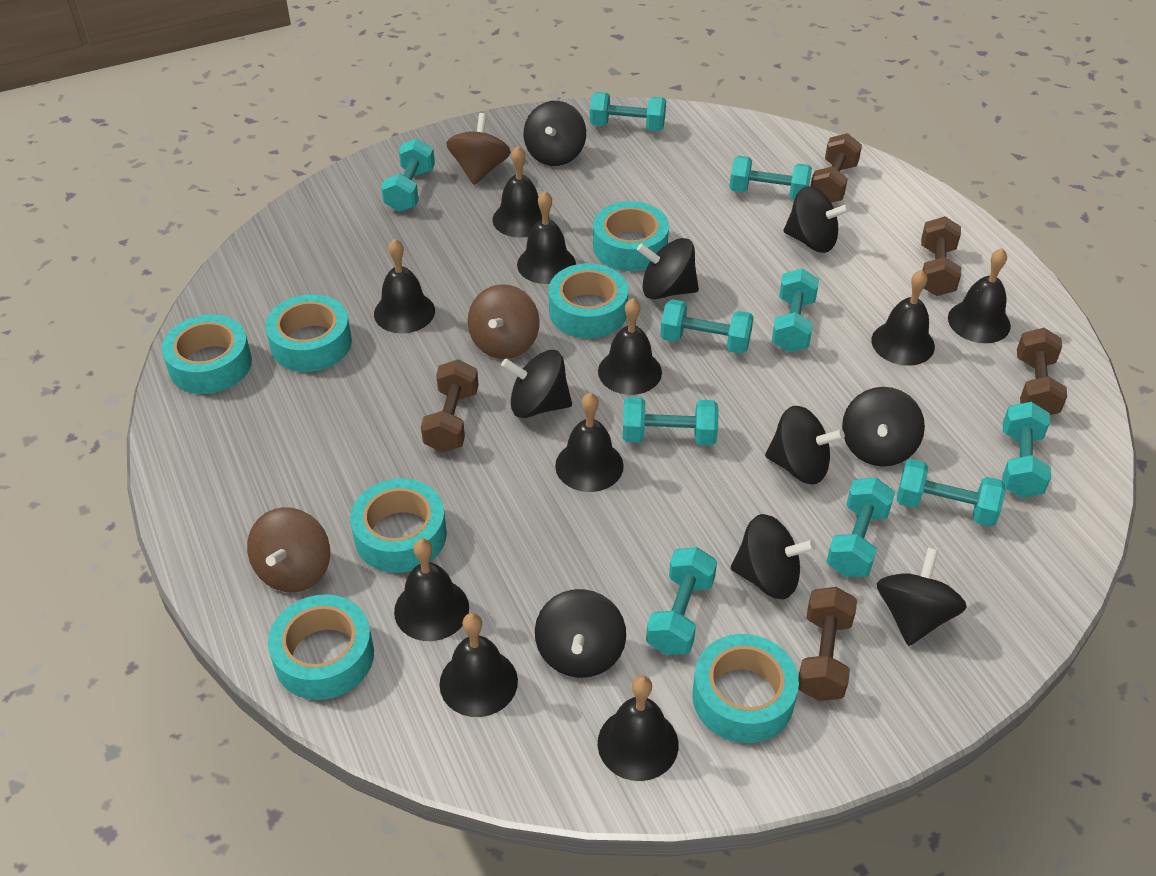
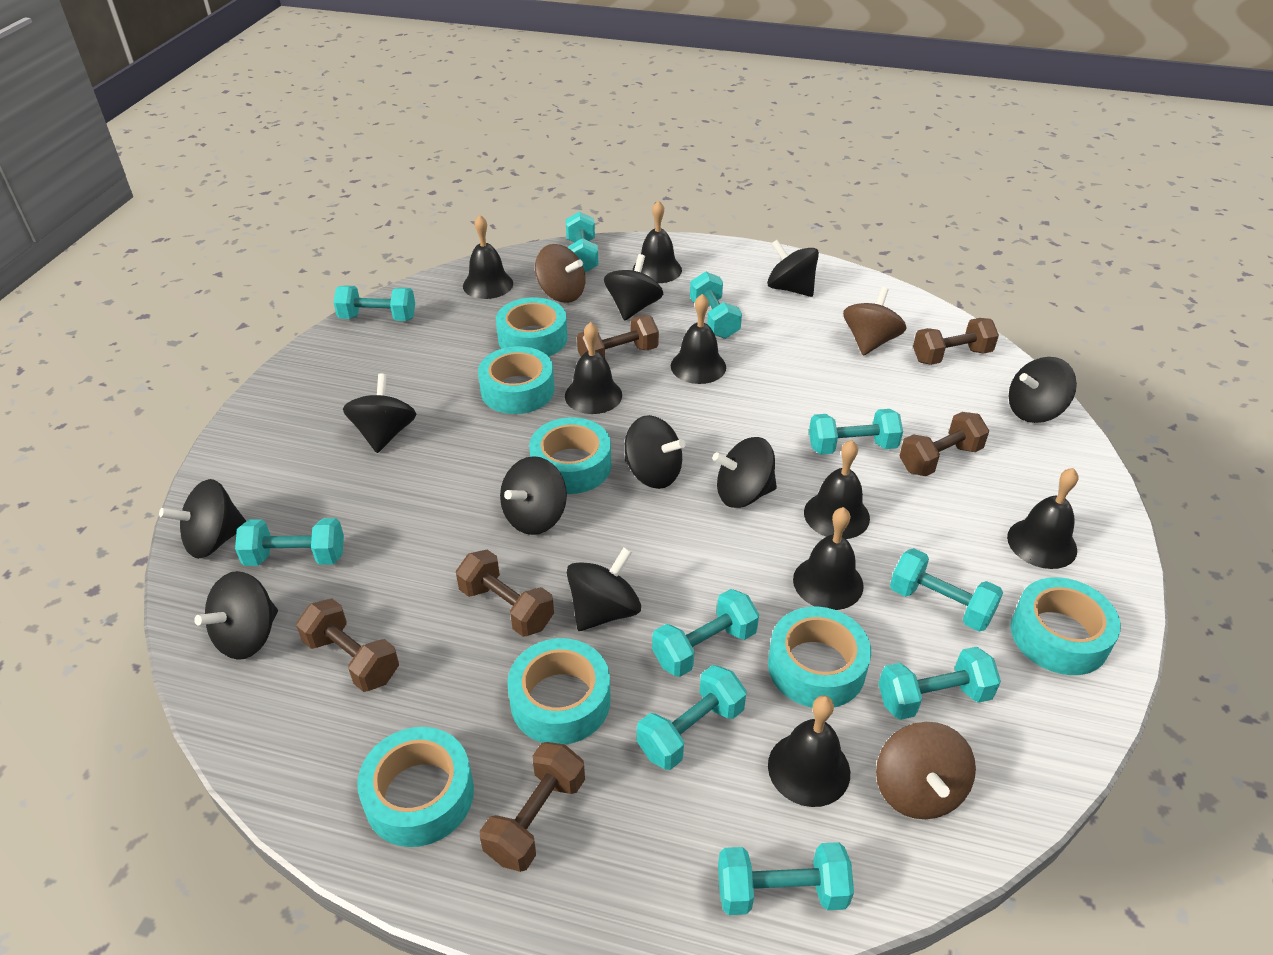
black bell: [374,239,435,333] [394,539,469,641] [439,613,518,717] [493,146,542,237] [517,191,576,284] [555,393,624,492] [598,298,662,395] [598,675,679,781] [872,270,935,366] [948,248,1011,343] = 10 -> [463,215,513,299] [565,322,622,414] [633,200,682,283] [671,294,726,384] [768,695,850,807] [793,507,864,610] [804,440,870,539] [1007,468,1079,569] = 8
black spinning top: [501,350,572,418] [524,101,586,166] [535,589,626,678] [637,238,699,299] [731,514,816,599] [765,406,845,484] [783,186,850,253] [842,387,925,467] [877,548,967,646] = 9 -> [159,479,246,559] [194,571,278,660] [343,374,417,453] [500,456,567,535] [567,547,641,631] [604,254,663,320] [625,415,685,489] [712,437,777,508] [767,240,819,297] [1009,357,1077,423] = 10
brown dumbbell: [421,359,479,453] [798,587,857,701] [810,133,862,203] [921,216,961,296] [1017,328,1067,415] = 5 -> [296,599,399,692] [456,550,554,637] [480,742,585,872] [577,315,659,358] [899,412,989,476] [913,318,999,365] = 6

